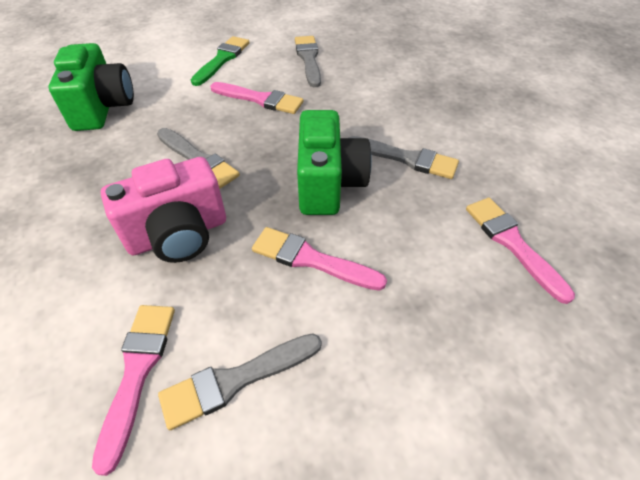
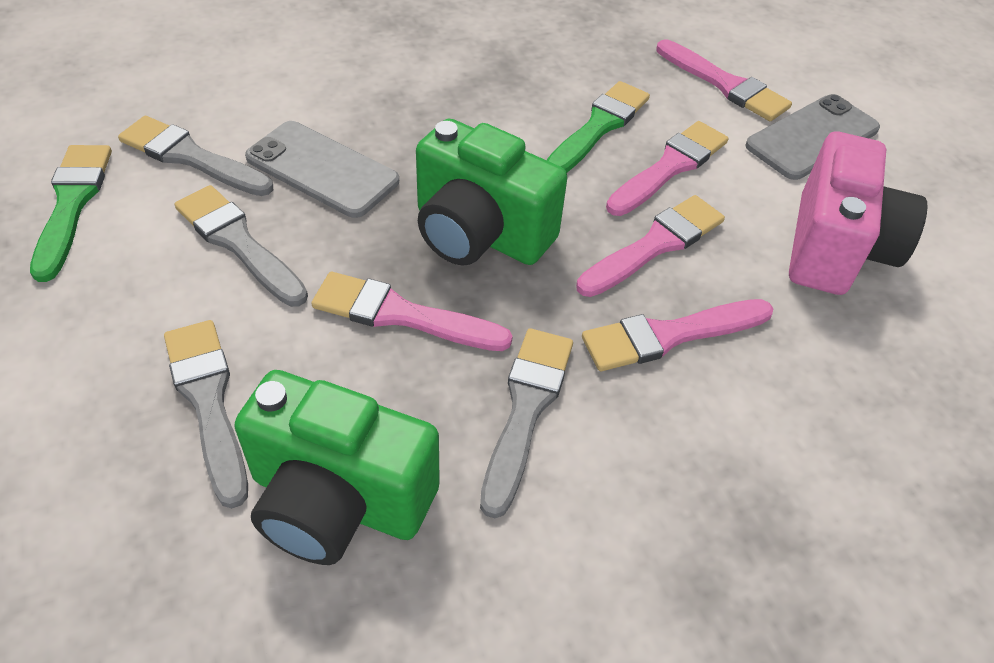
green brush: [191,36,250,86] = 1 -> [30,145,112,282] [547,81,650,172] = 2
grey phone: none = 0 -> [245,121,399,218] [745,94,880,180] = 2
pink brush: [92,305,175,476] [210,82,304,114] [252,227,387,291] [466,198,575,304] = 4 -> [311,272,513,351] [576,195,725,297] [582,299,773,371] [606,121,728,216] [656,40,792,121] = 5

